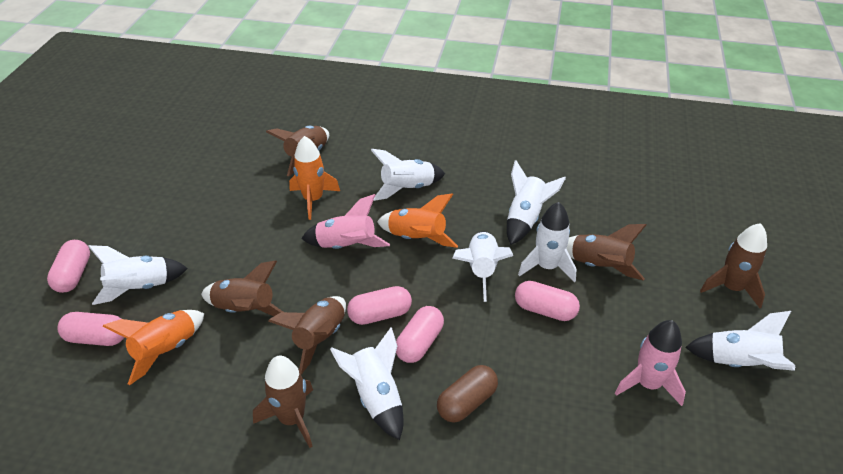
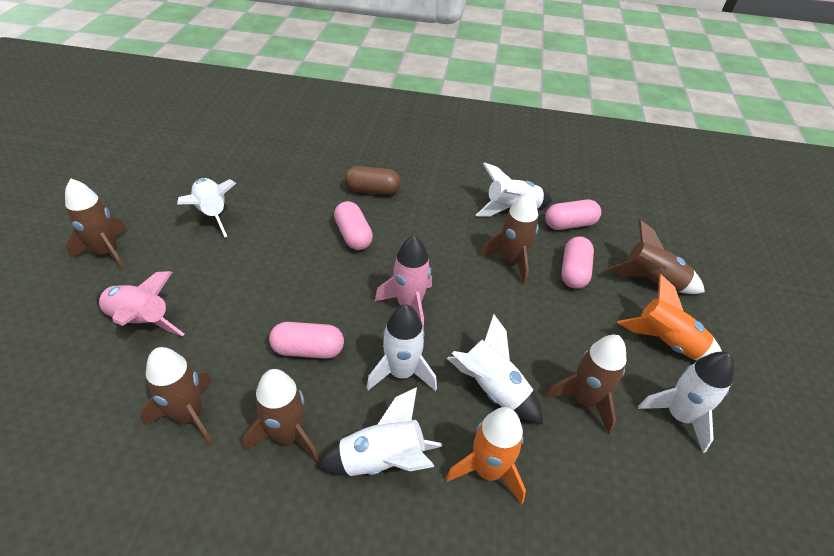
orange rocket: [102,310,204,385] [289,136,340,220] [377,194,458,248] = 3 -> [445,407,526,505] [617,274,722,360] = 2
pink capsule: [47,240,90,293] [57,312,125,346] [347,286,412,325] [396,306,444,363] [515,281,580,321] = 5 -> [269,322,344,359] [334,201,373,250] [545,199,601,230] [561,237,594,289] = 4
white rocket: [88,245,188,305] [330,327,404,440] [371,149,445,201] [452,231,513,302] [507,160,566,245] [518,202,576,283] [685,311,795,371] = 7 -> [177,178,236,237] [315,387,442,476] [366,304,437,391] [447,314,543,425] [476,162,552,216] [638,352,735,453] = 6

